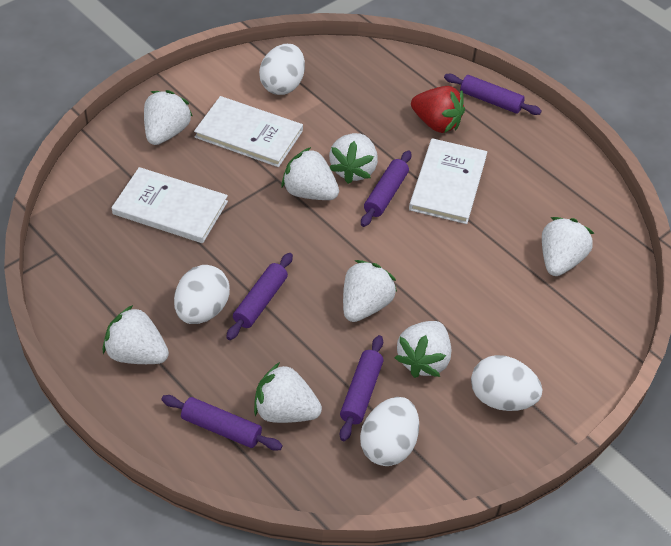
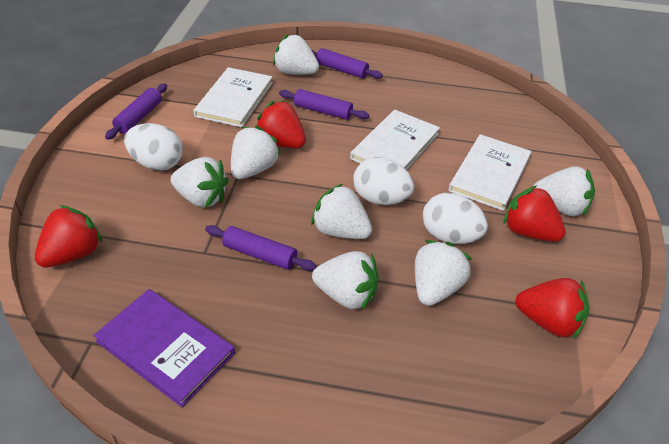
purple book: none = 0 -> [93,289,235,407] = 1
purple rolling pin: [161,395,283,451] [226,253,293,340] [340,335,384,441] [361,150,411,227] [444,74,542,115] = 5 -> [105,84,167,140] [205,225,317,271] [279,89,369,120] [311,48,383,79] = 4
red strawberry: [411,86,465,133] = 1 -> [35,205,103,267] [256,101,306,148] [504,186,566,242] [515,278,589,340] = 4
white egg: [174,265,230,324] [259,44,305,95] [360,397,419,466] [471,355,543,411] = 4 -> [124,123,183,171] [353,157,414,205] [423,193,488,244] = 3
white strawberry: [103,305,169,364] [144,90,192,145] [254,362,322,423] [281,147,339,200] [329,133,378,184] [343,260,397,322] [395,321,451,378] [542,217,594,276] = 8 -> [170,157,229,208] [231,126,281,179] [273,34,319,75] [311,184,372,239] [312,251,379,310] [415,240,472,306] [534,166,595,216] = 7

